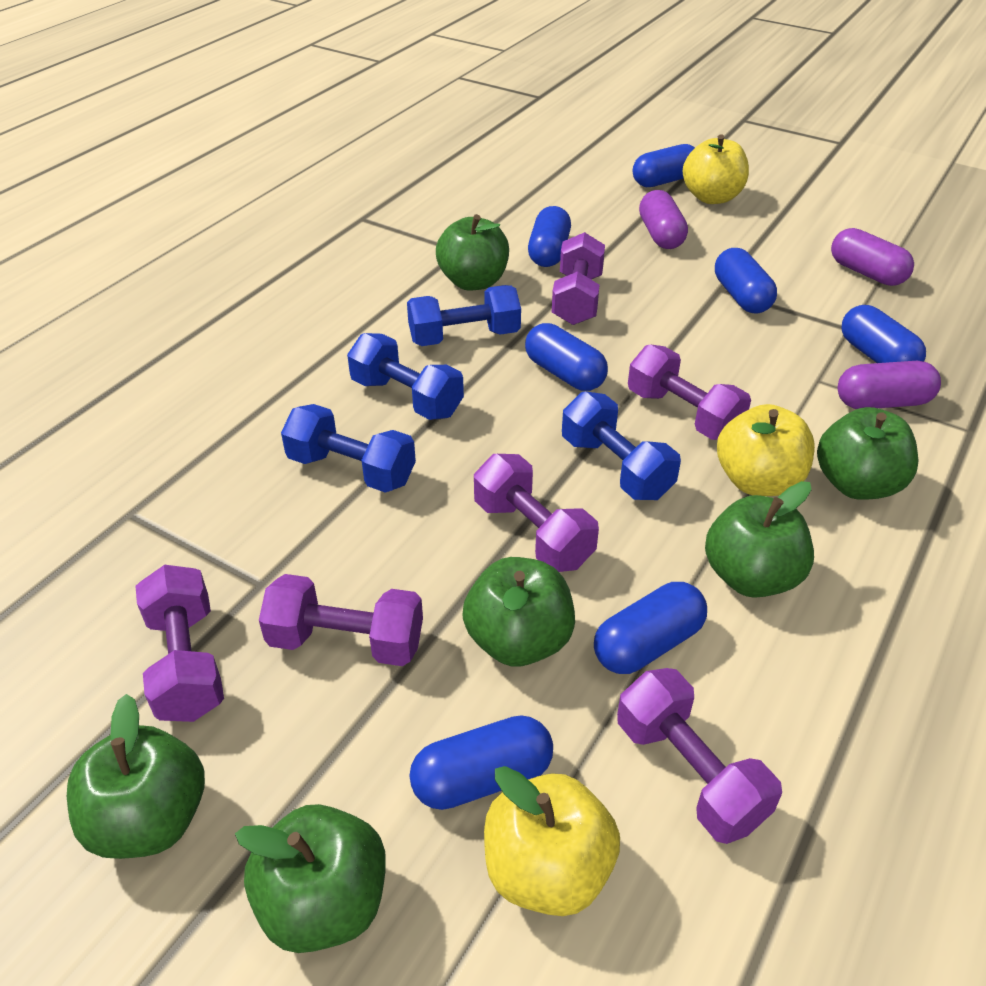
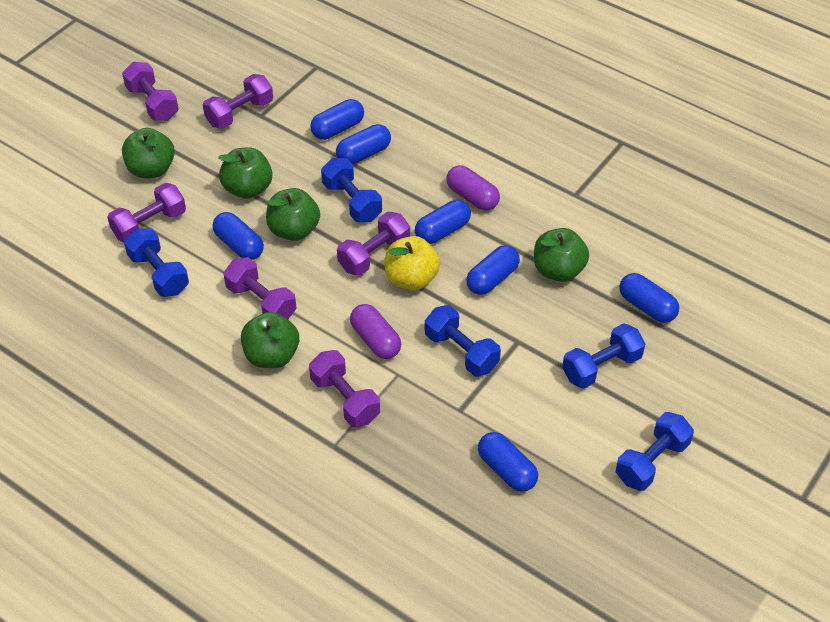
blue dumbbell: [281,404,416,493] [347,333,464,420] [407,285,521,346] [562,391,681,500] = 4 -> [124,228,189,297] [321,158,382,222] [425,305,501,376] [562,323,645,389] [616,412,694,491] = 5
green apple: [67,694,205,859] [235,804,386,953] [436,214,509,291] [462,557,575,666] [705,481,814,598] [817,407,918,500] = 6 -> [122,128,175,178] [218,147,273,199] [241,312,299,368] [266,188,320,241] [534,228,589,282] = 5
purple capsule: [639,190,688,249] [831,228,914,286] [838,361,941,409] = 3 -> [350,304,401,359] [446,165,500,211] = 2
yellow apple: [484,766,620,916] [683,134,749,204] [717,404,815,496] = 3 -> [385,236,440,290] = 1

